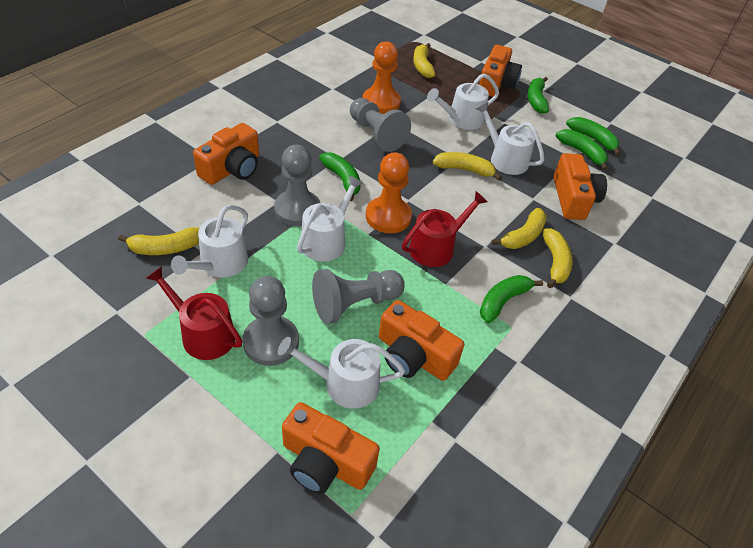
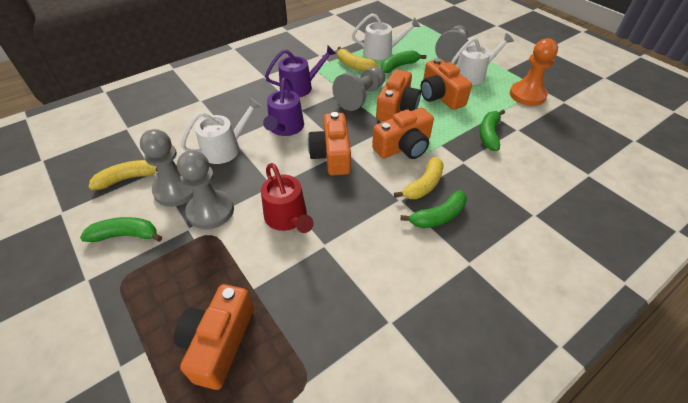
green banana: [319,152,361,201] [480,275,543,323] [527,77,549,114] [556,129,608,170] [566,117,620,155] = 5 -> [80,217,162,242] [381,50,426,73] [400,190,467,228] [480,110,505,151] = 4
orange pawn: [363,41,401,114] [366,153,412,233] = 2 -> [510,38,558,106] = 1
purple watering can: none = 0 -> [263,77,304,136] [265,45,336,97] = 2
red watering can: [146,266,242,360] [402,191,487,267] = 2 -> [261,163,313,233] = 1
white watering can: [171,205,248,277] [278,337,405,409] [297,176,363,262] [427,73,499,130] [476,102,544,175] = 5 -> [181,98,261,164] [352,13,420,60] [451,33,514,85] = 3
yellow banana: [118,227,199,255] [413,43,436,78] [433,152,502,180] [492,208,547,249] [543,229,573,288] = 5 -> [89,160,158,190] [337,47,378,71] [394,157,444,199] = 3

